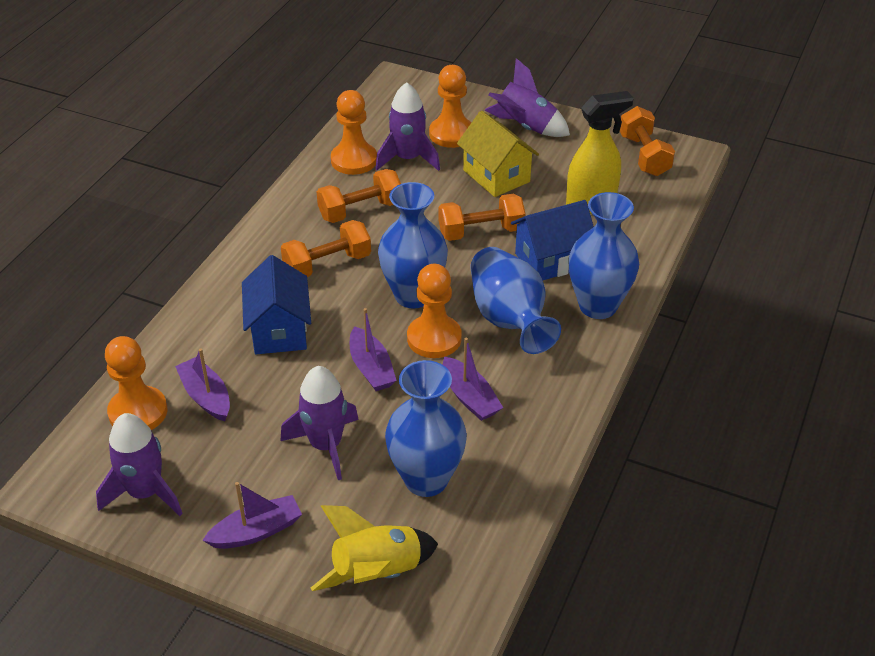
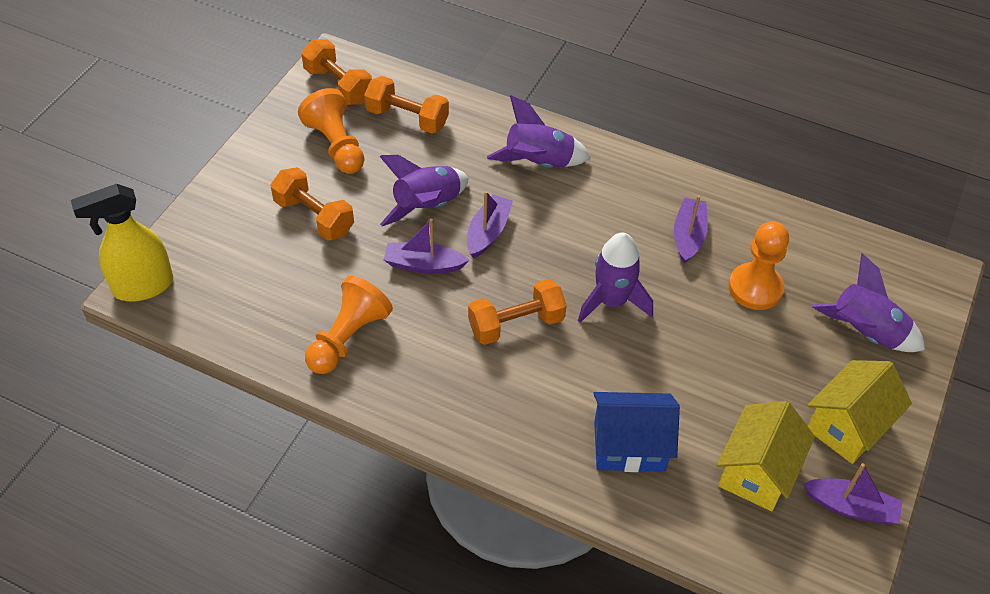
blue house: [242,255,311,354] [511,200,594,280] = 2 -> [593,392,680,472] = 1
blue vase: [378,182,448,308] [385,360,467,497] [470,247,561,354] [568,192,639,319] = 4 -> none = 0
orange pawn: [105,336,167,430] [331,90,377,175] [407,264,462,358] [429,65,472,148] = 4 -> [298,88,364,174] [305,275,393,374] [728,221,789,310] = 3
yellow house: [457,111,539,197] = 1 -> [717,401,815,511] [808,360,912,464] = 2
yellow rocket: [311,505,438,591] = 1 -> none = 0

